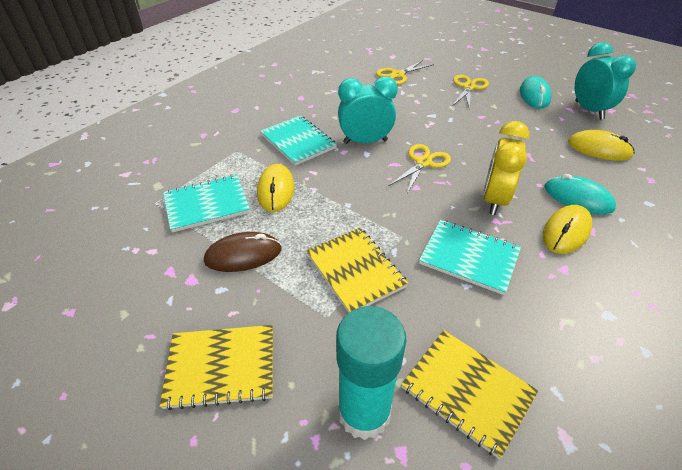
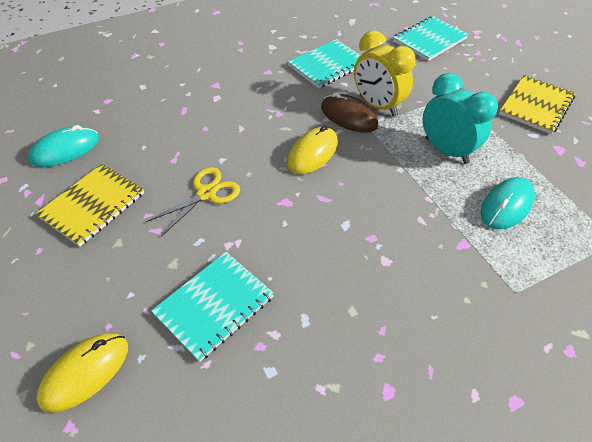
turquoise clock: [338,76,398,144] [575,42,636,120] = 2 -> [423,73,498,164] = 1
turquoise glue stick: [336,306,406,440] = 1 -> none = 0
yellow mouse: [257,164,294,212] [543,205,592,254] [568,130,635,161] = 3 -> [36,333,128,413] [287,125,338,174] = 2
yellow notebook: [160,325,273,410] [306,228,408,313] [401,330,538,459] = 3 -> [35,164,144,247] [499,75,575,134] = 2
yellow scissors: [376,60,434,85] [388,144,451,193] [453,75,489,110] = 3 -> [146,167,240,237] = 1

